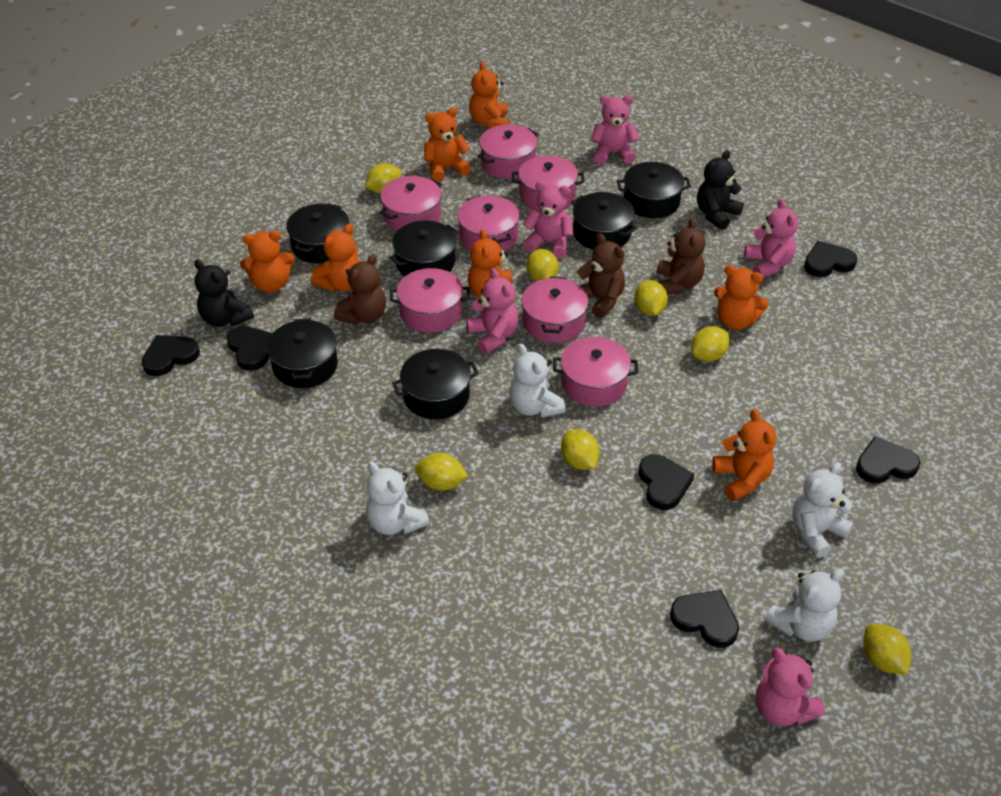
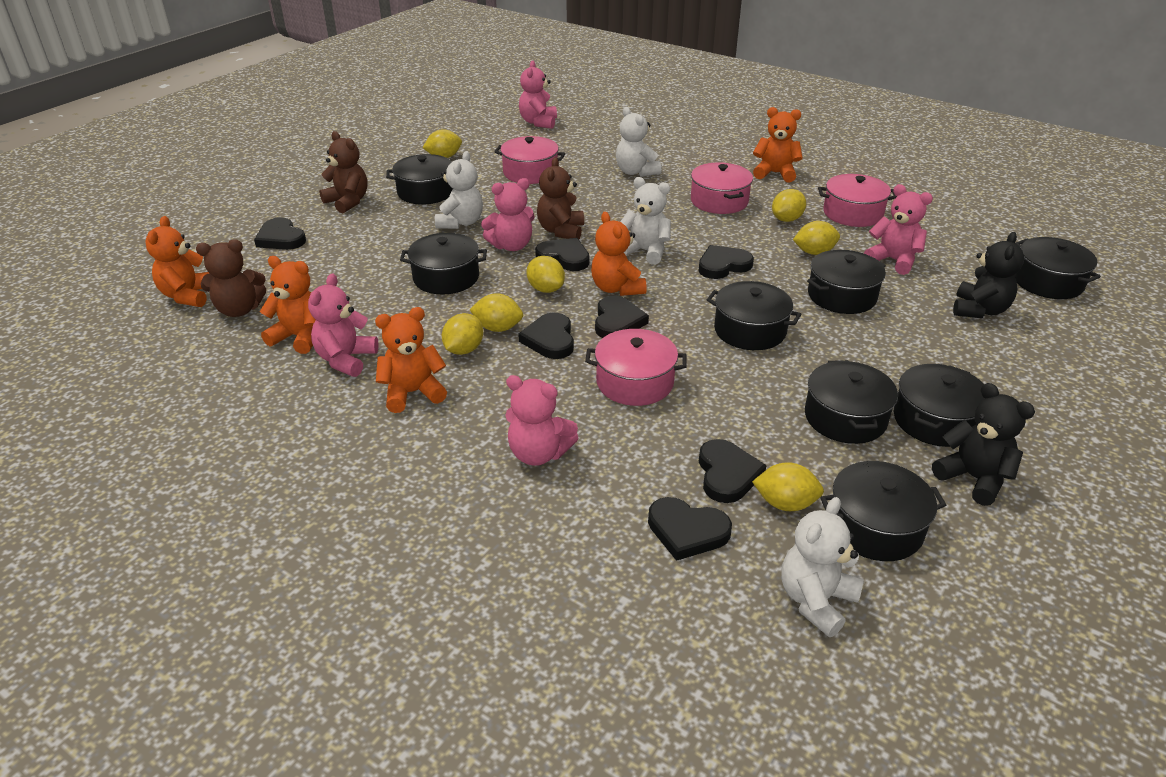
black heart: [141,335,200,376] [226,326,272,371] [639,454,694,510] [670,590,739,648] [804,241,857,277] [856,436,920,484] = 6 -> [254,217,306,250] [518,313,574,359] [535,238,589,271] [595,296,649,338] [648,497,732,561] [699,245,754,279] [699,439,766,503] = 7
black pot: [267,318,338,388] [286,203,349,264] [390,221,458,276] [392,349,479,419] [571,192,637,250] [617,162,691,218] = 6 -> [386,154,453,205] [400,233,487,294] [707,281,801,350] [805,360,898,444] [807,250,886,314] [820,461,946,561] [894,364,985,447] [1014,237,1101,299] = 8
orange teddy bear: [240,231,294,293] [311,224,360,291] [424,107,471,182] [468,229,514,304] [469,62,509,129] [712,409,776,501] [714,265,769,330] = 7 -> [145,216,209,307] [260,256,316,354] [375,307,447,413] [591,212,647,296] [753,107,803,182] = 5
pink pot: [380,176,442,231] [390,268,470,333] [457,195,520,252] [478,125,539,179] [512,155,584,210] [521,276,588,343] [553,337,638,407] = 7 -> [494,136,565,184] [585,329,687,406] [691,162,753,214] [818,174,897,227] = 4

